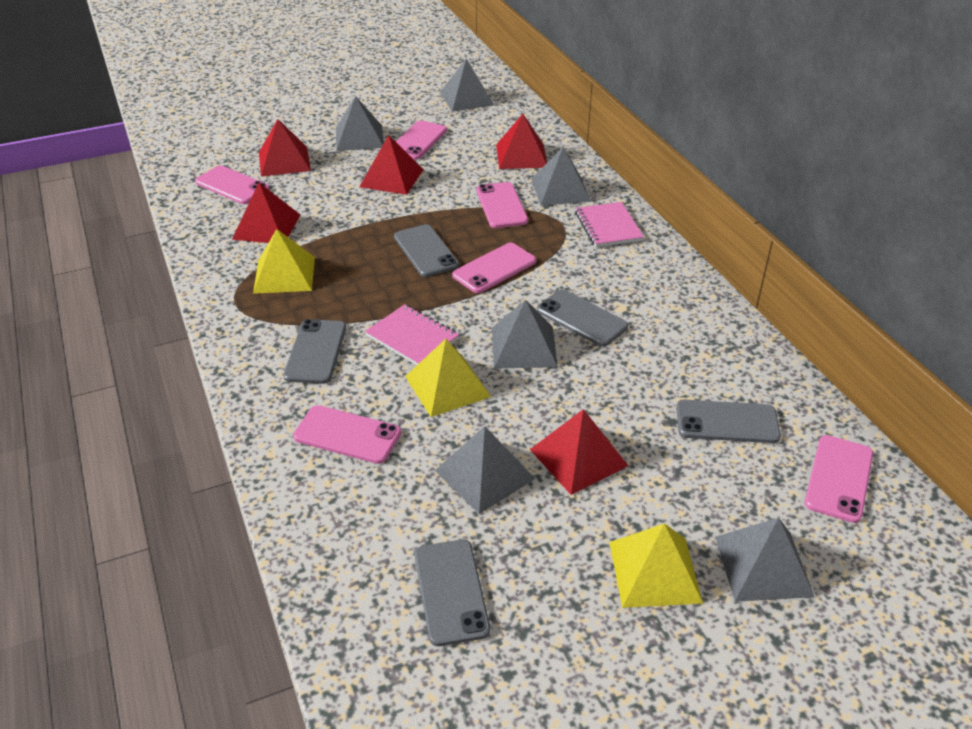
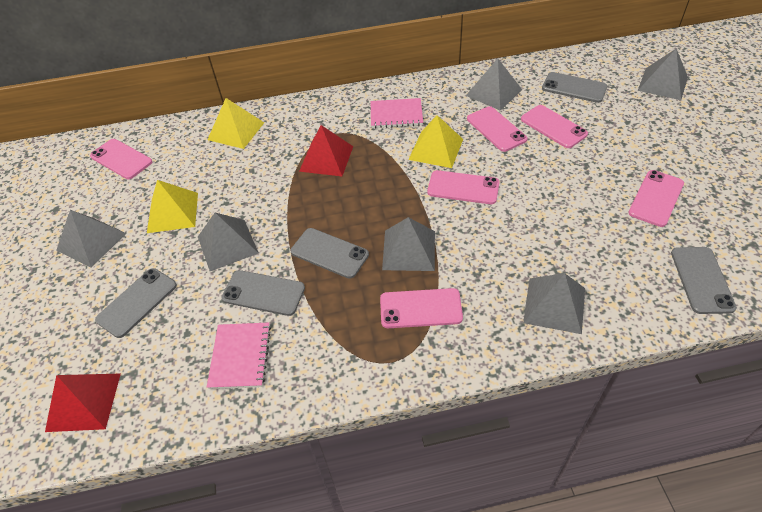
red pyramid: [232,183,300,243] [259,119,311,176] [360,135,423,195] [496,114,547,169] [530,409,628,495] = 5 -> [45,373,121,432] [299,125,353,176] = 2

